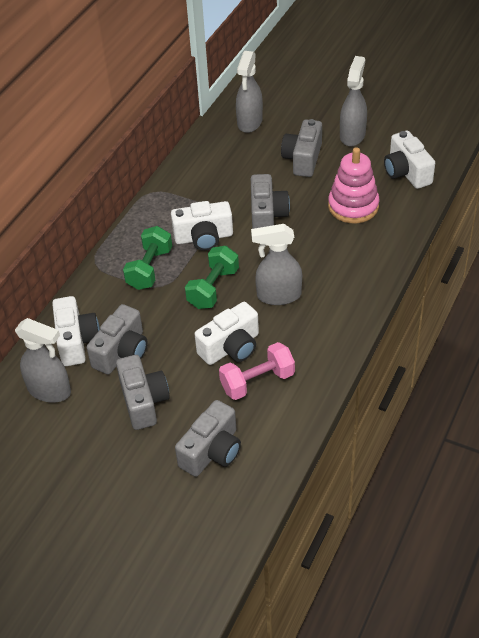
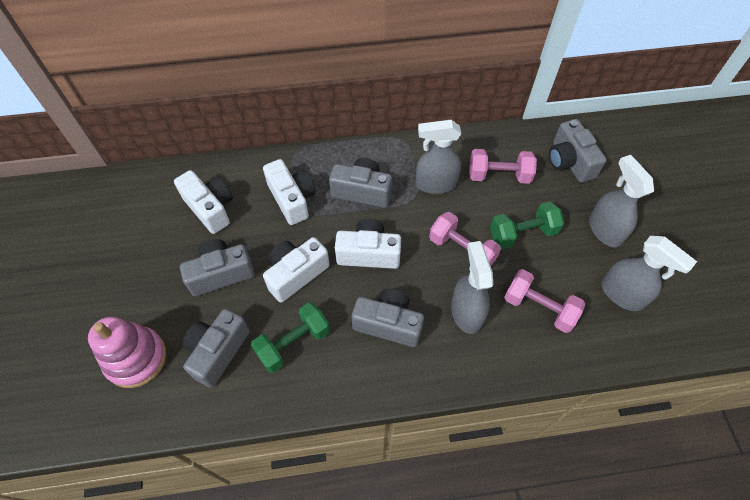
pink dumbbell: [219,342,295,400] = 1 -> [429,212,501,266] [469,149,537,184] [504,269,585,333] = 3

